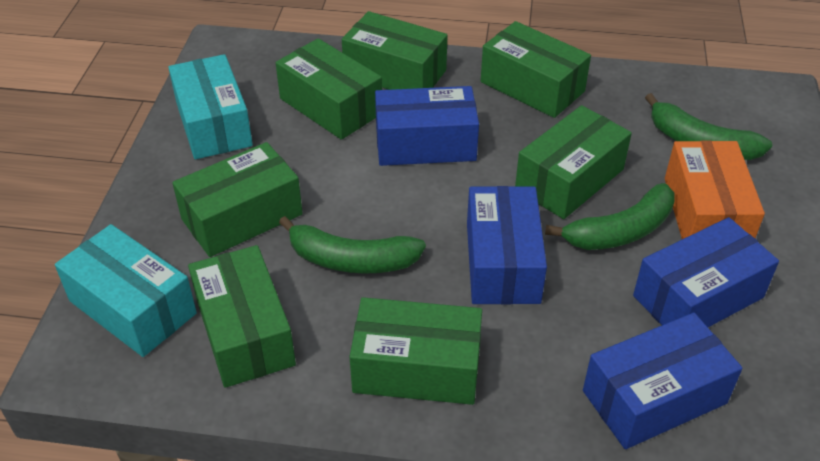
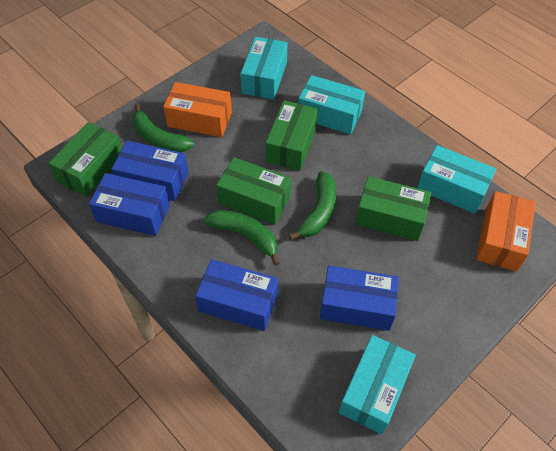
green box: [172,142,303,257] [188,245,296,388] [276,38,382,140] [342,11,447,90] [349,297,482,405] [481,21,591,118] [515,105,632,219] = 7 -> [48,122,122,197] [216,157,291,225] [266,100,318,171] [355,176,432,241] = 4
orange box: [665,140,765,239] = 1 -> [163,82,232,137] [476,191,536,272] = 2
turquoise box: [55,224,197,357] [168,54,253,159] = 2 -> [241,37,287,100] [298,75,365,135] [339,335,416,434] [417,145,496,214] = 4

